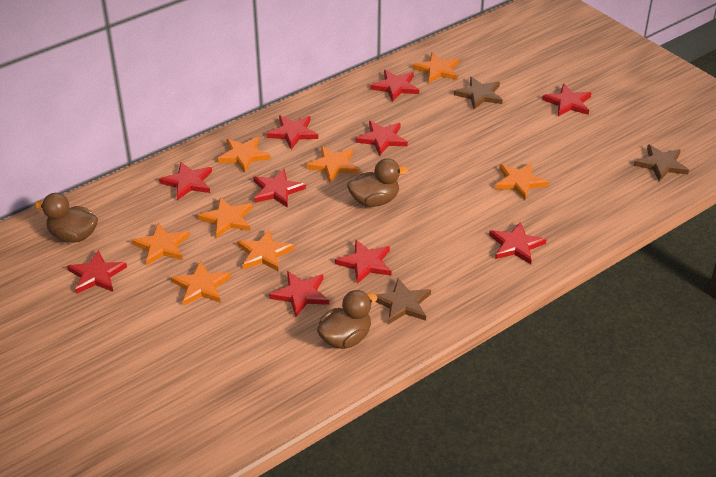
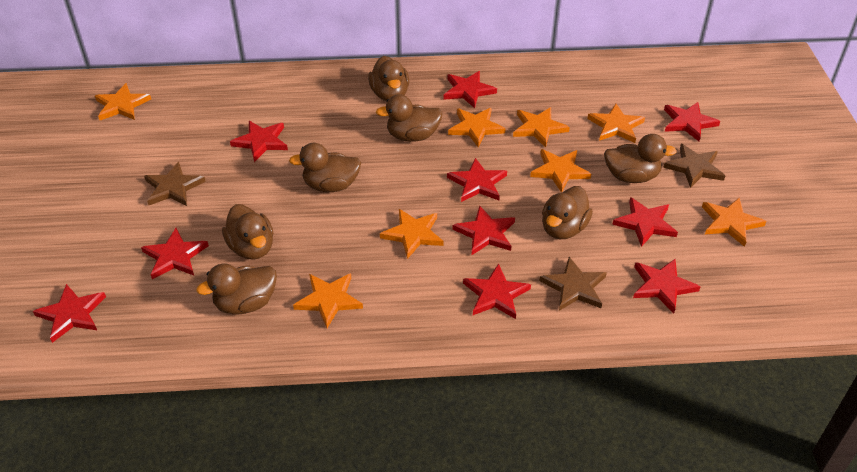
brown duck: [35,193,98,243] [317,290,378,349] [347,158,408,207] = 3 -> [196,264,277,315] [222,204,273,260] [289,143,361,192] [368,56,409,101] [376,94,443,142] [542,186,593,239] [604,134,677,183] = 7

